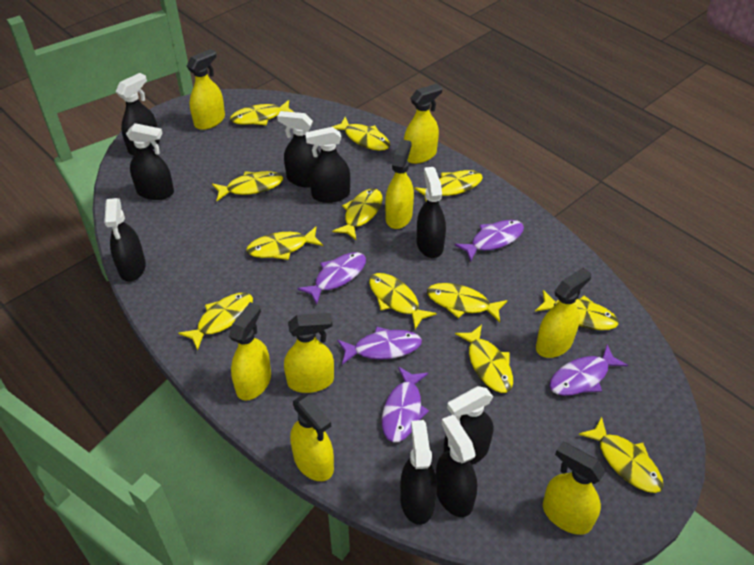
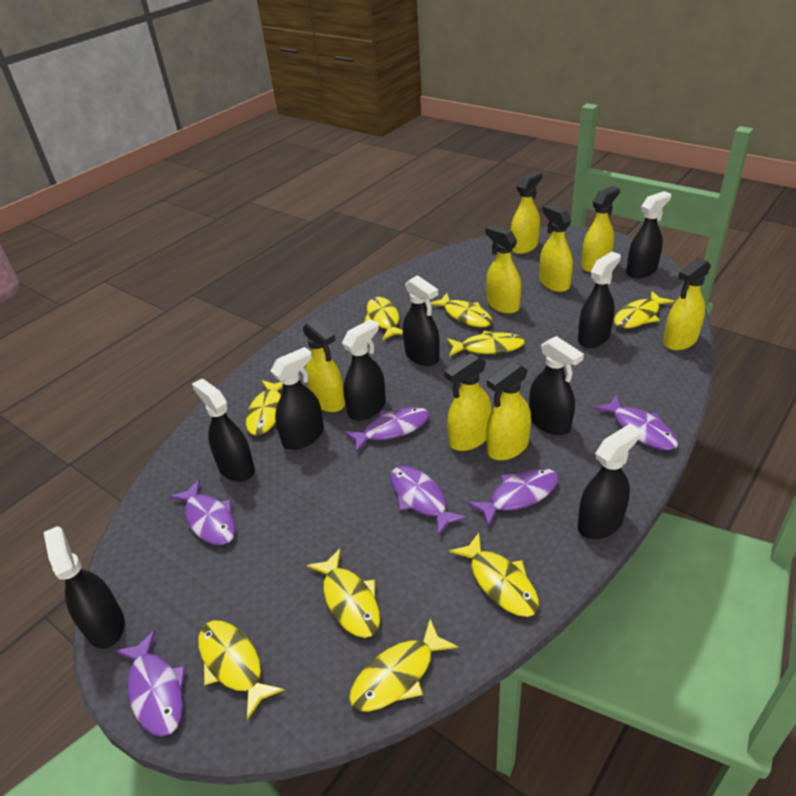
purple fish: [297,252,366,305] [337,327,422,365] [382,366,429,442] [455,220,524,262] [549,344,628,396] = 5 -> [115,630,186,737] [169,479,236,545] [344,407,430,453] [390,466,467,536] [468,468,559,527] [594,395,678,451] = 6
yellow fish: [178,293,253,351] [212,171,283,201] [230,100,294,125] [246,227,323,260] [332,117,390,151] [332,189,382,240] [369,273,437,329] [414,170,483,201] [427,283,507,322] [455,324,513,393] [535,290,619,330] [578,417,663,493] = 12 -> [198,620,285,720] [246,380,283,436] [307,549,380,638] [349,619,458,712] [364,297,403,340] [430,293,492,327] [447,331,525,357] [449,533,539,617] [614,291,674,328] = 9

